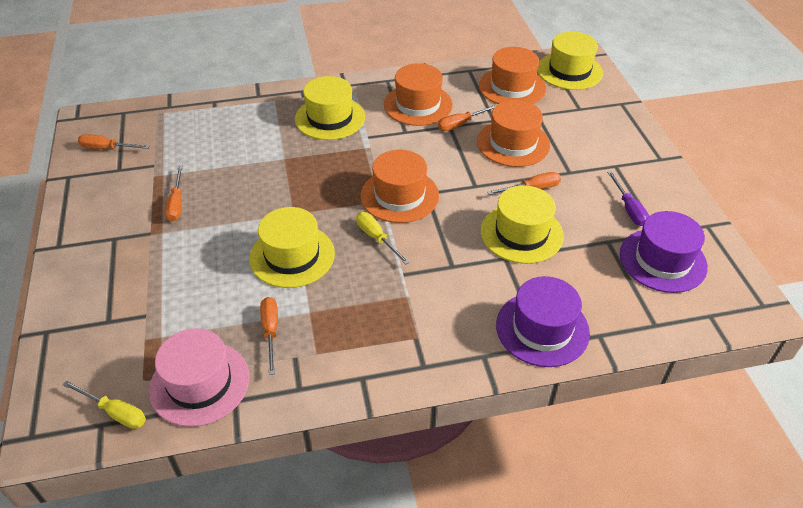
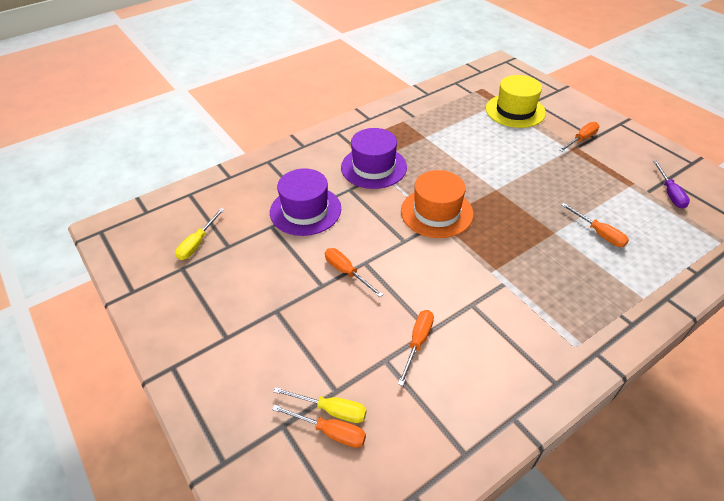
orange hat: [360,150,439,223] [384,63,453,126] [477,100,550,167] [479,47,546,104] = 4 -> [401,170,473,238] = 1
pink hat: [149,328,250,427] = 1 -> none = 0
yellow hat: [249,207,335,288] [295,76,365,140] [480,185,564,264] [537,32,603,90] = 4 -> [486,75,546,128] = 1

